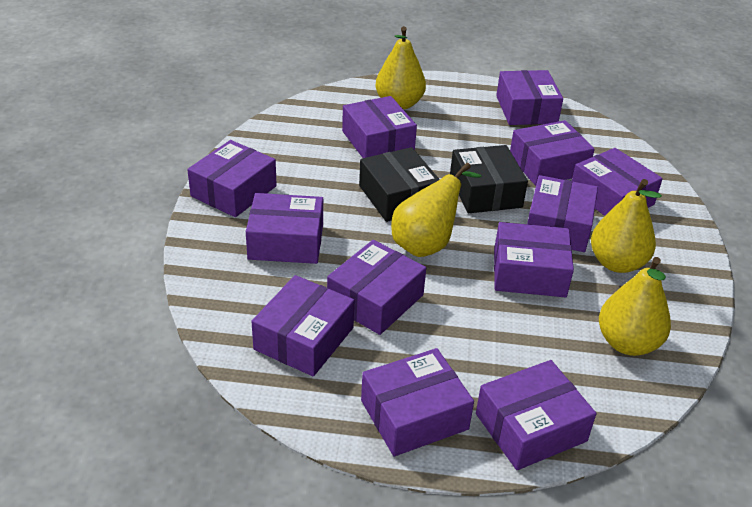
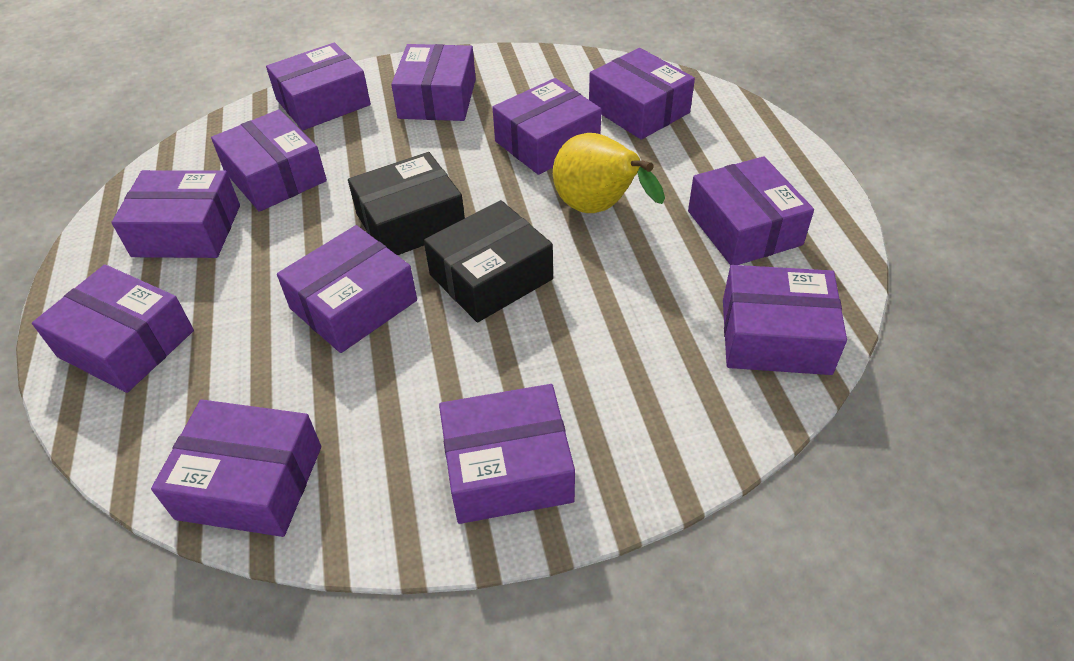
yellow pear: [375,26,426,110] [391,163,482,257] [591,179,662,273] [599,257,671,356] = 4 -> [553,133,665,213] = 1

